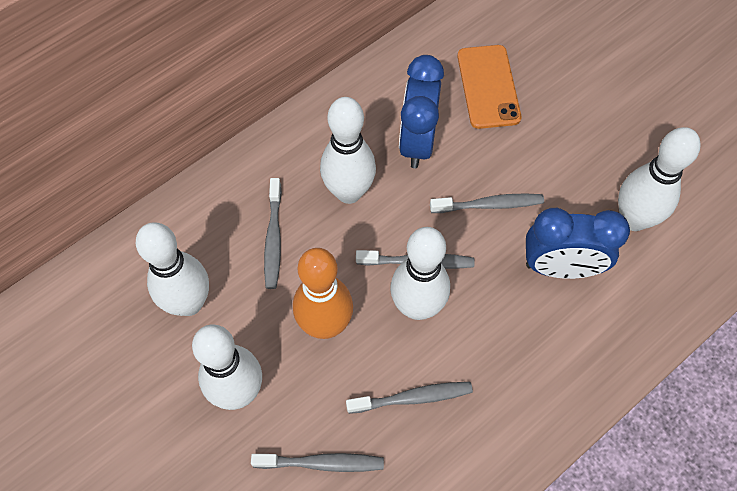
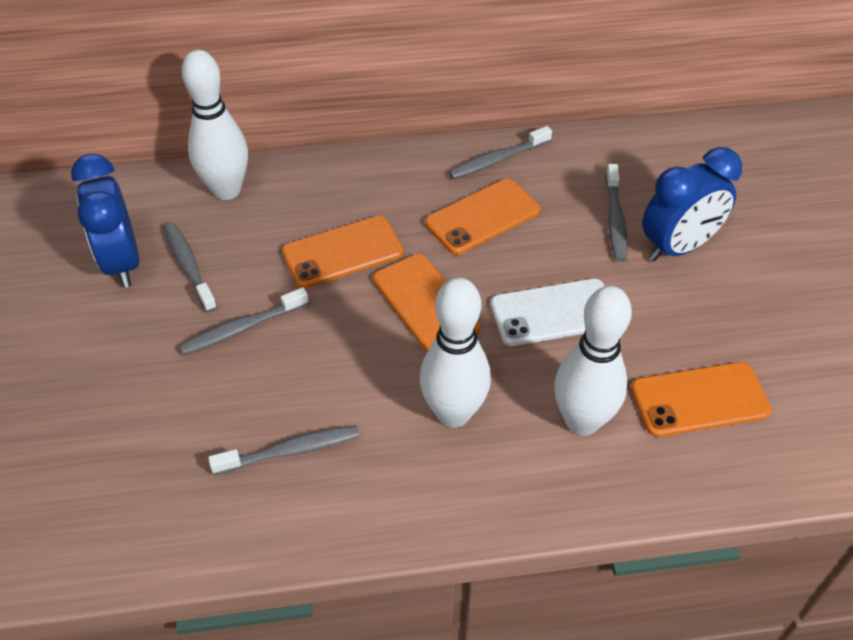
orange bowling pin: [293,248,353,339] = 1 -> none = 0
orange phone: [457,45,521,129] = 1 -> [282,216,404,288] [373,254,481,352] [425,179,540,255] [631,362,772,437] = 4
white bowling pin: [136,222,209,316] [192,324,262,410] [320,97,376,204] [390,227,450,320] [618,127,701,231] = 5 -> [182,50,248,200] [420,278,491,428] [554,286,632,436] = 3
white phone: none = 0 -> [490,279,605,346] = 1

